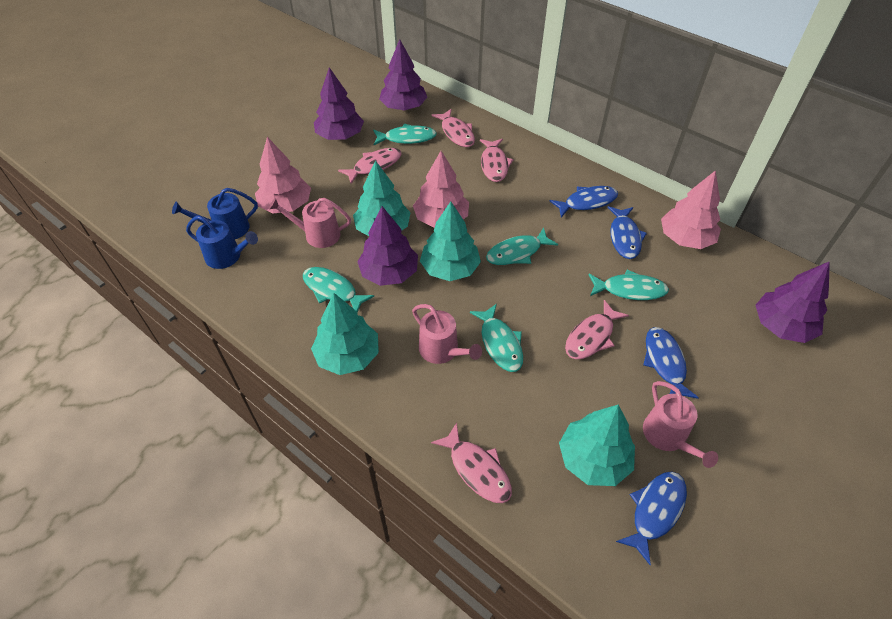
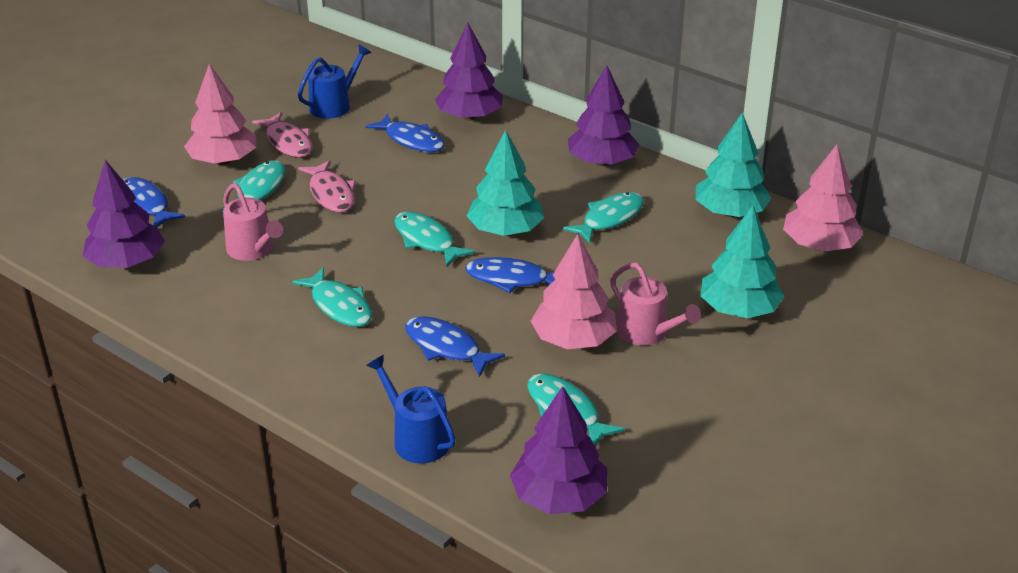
pink fish: [338,148,402,184] [431,422,512,503] [432,109,475,147] [480,139,514,182] [565,300,629,359] = 5 -> [252,112,312,158] [298,160,356,212] = 2
pink watering can: [269,198,351,248] [412,304,482,364] [643,381,718,468] = 3 -> [223,183,283,261] [610,263,701,346] = 2
turquoise tree: [311,293,379,375] [353,160,411,236] [420,202,481,281] [559,405,635,486] = 4 -> [467,130,544,236] [696,112,772,217] [700,205,785,318] = 3

